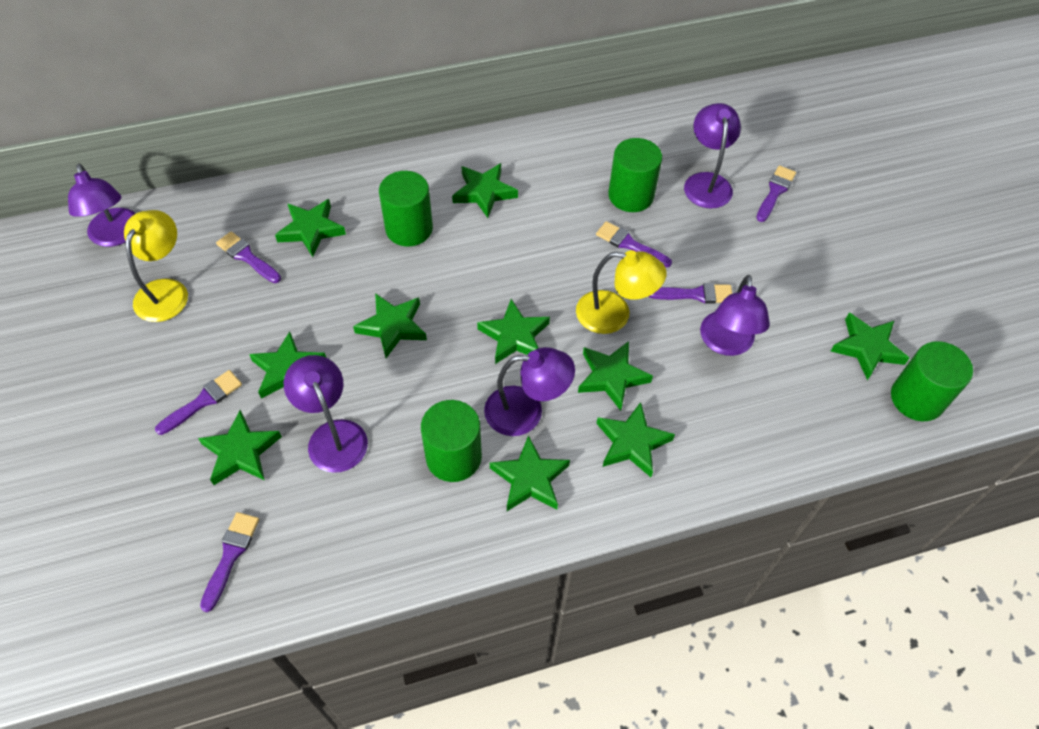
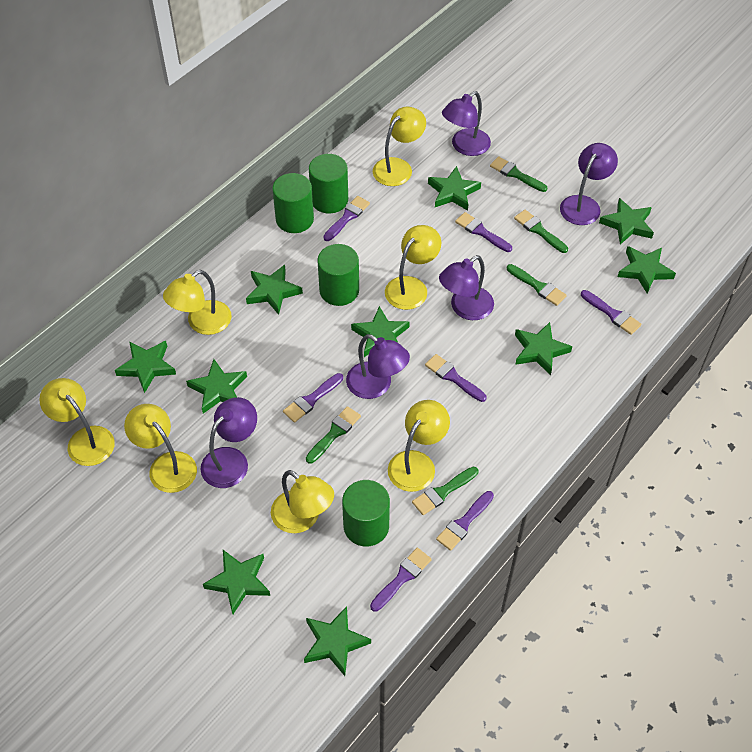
green brush: none = 0 -> [306,406,361,464] [412,467,478,515] [490,156,547,192] [507,264,567,306] [514,210,568,253] = 5
purple brush: [155,370,242,435] [200,512,259,612] [216,232,281,283] [596,221,672,268] [649,283,732,304] [756,166,796,222] = 6 -> [283,373,343,423] [323,196,370,241] [370,548,432,612] [425,354,487,402] [436,491,494,551] [455,212,512,252] [581,290,642,335] = 7
yellow lamp: [124,210,188,322] [576,250,667,334] = 2 -> [39,378,115,466] [124,404,197,493] [163,270,232,335] [271,470,334,533] [373,107,426,186] [385,225,441,310] [388,400,450,492] = 7

